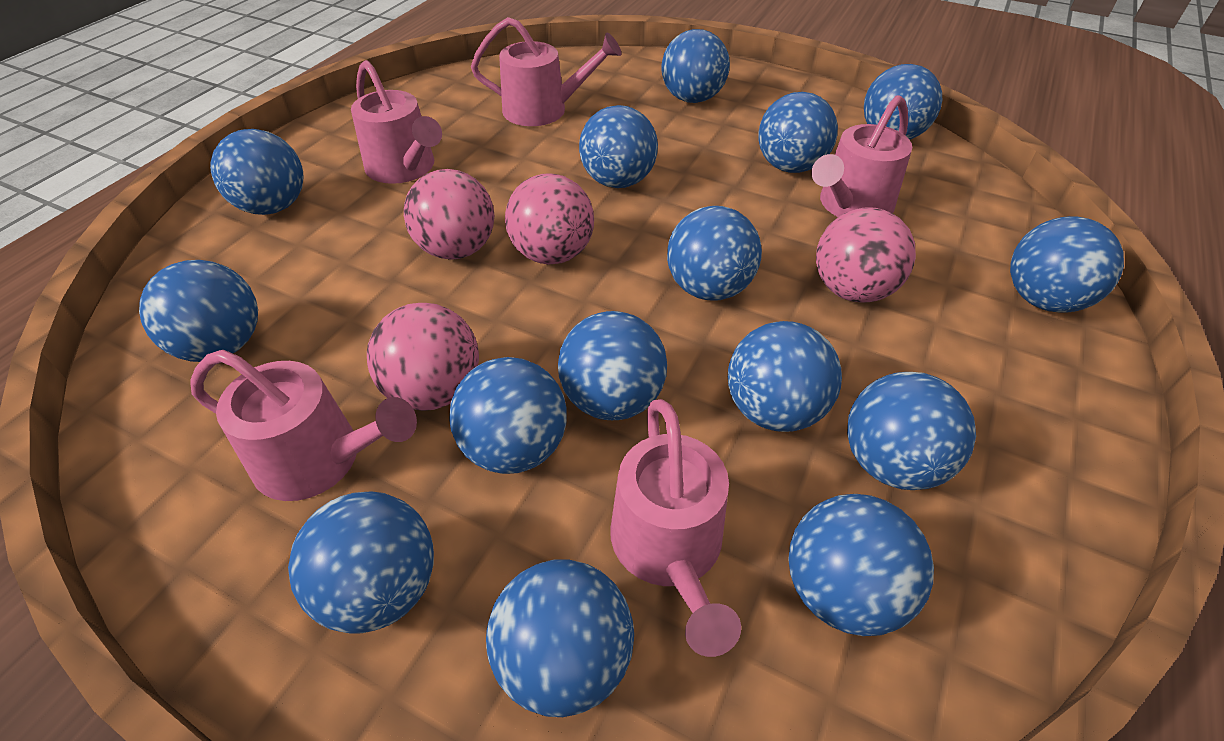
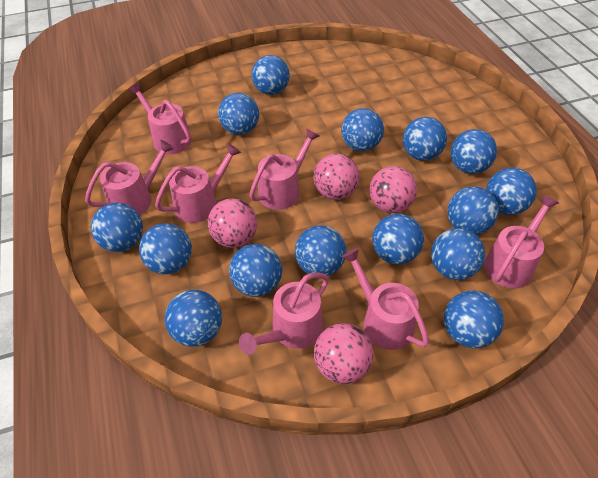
pink watering can: [190,350,417,501] [351,60,442,184] [471,17,622,126] [610,399,741,657] [811,95,912,217] = 5 -> [85,140,174,215] [128,83,192,154] [155,143,241,223] [239,273,329,355] [249,128,319,210] [341,248,429,350] [484,195,559,288] = 7

